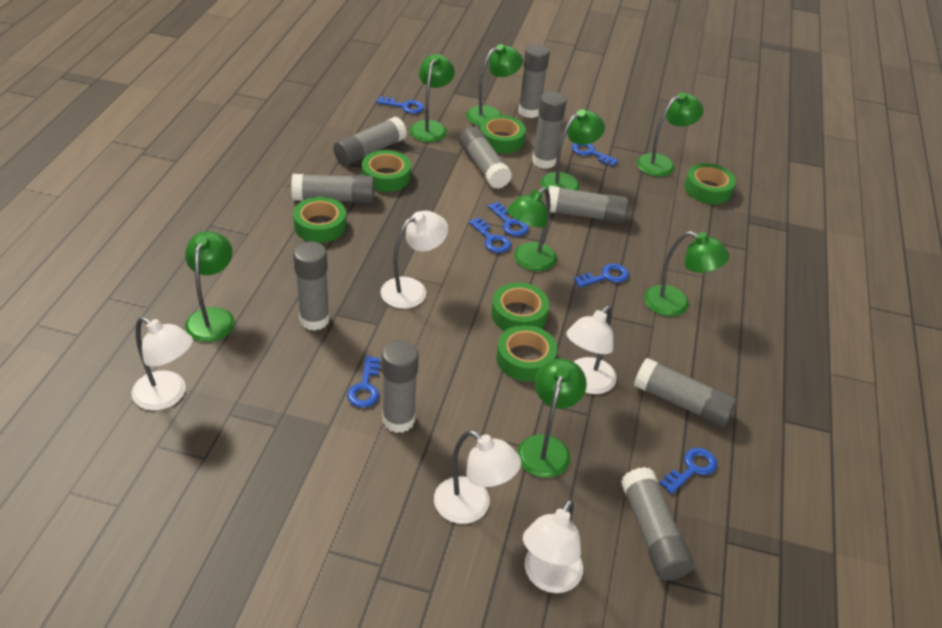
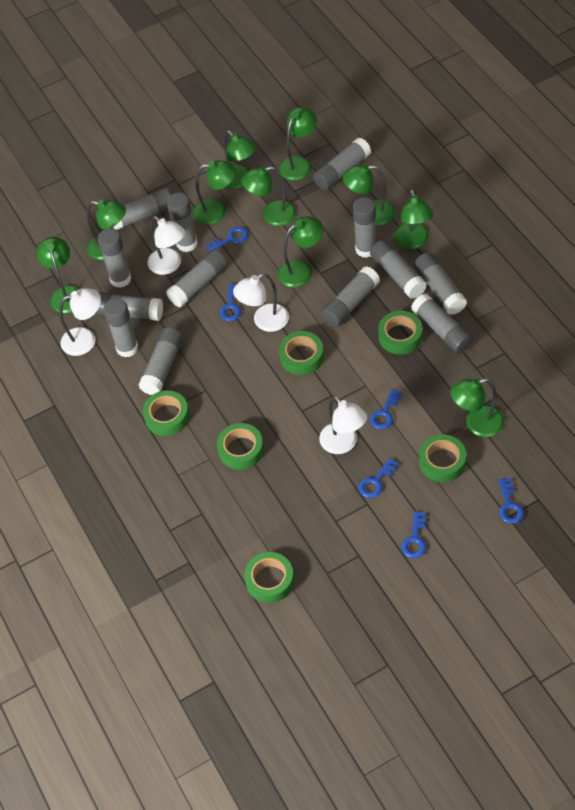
blue key: [347,356,380,408] [377,96,424,114] [469,217,511,253] [488,202,528,236] [572,143,619,167] [574,263,629,288] [660,448,717,494] = 7 -> [205,227,248,252] [220,284,241,321] [358,458,399,498] [370,389,402,429] [401,511,426,558] [499,478,524,524] = 6
green lamp: [185,231,235,342] [410,54,455,142] [466,44,523,126] [507,187,557,271] [517,359,587,478] [541,109,605,191] [637,92,703,177] [644,231,729,317] = 8 -> [37,237,80,313] [87,200,126,260] [193,160,236,225] [224,131,257,190] [241,166,296,226] [277,216,323,287] [279,107,317,181] [343,164,395,226] [394,190,433,249] [450,378,504,437] = 10
grey glue stick: [291,174,374,203] [293,241,330,331] [333,117,407,166] [382,340,419,433] [459,127,512,189] [518,44,550,118] [532,91,567,169] [546,186,628,224] [621,467,694,580] [634,358,737,427] = 10 -> [95,292,163,321] [97,228,132,288] [103,298,138,357] [113,188,171,230] [138,327,183,395] [166,250,228,307] [167,192,198,252] [313,137,371,190] [321,266,380,327] [352,197,376,258] [370,240,427,299] [411,294,473,354] [414,252,467,315] = 13
white lamp: [131,317,193,410] [380,211,448,309] [434,430,521,524] [523,499,583,593] [566,306,617,394] = 5 -> [59,288,101,356] [147,216,185,275] [233,273,289,332] [319,396,367,454] = 4

